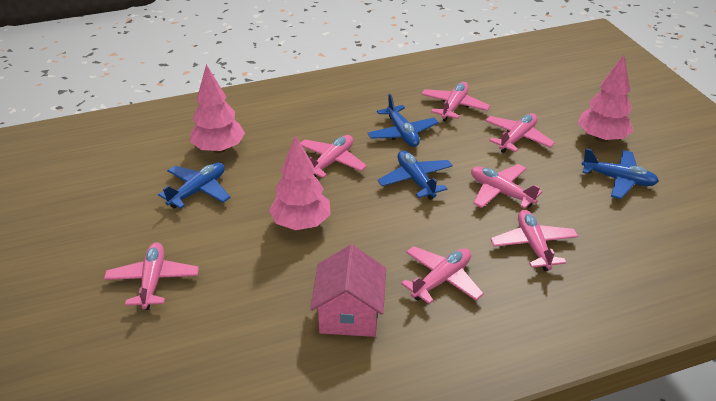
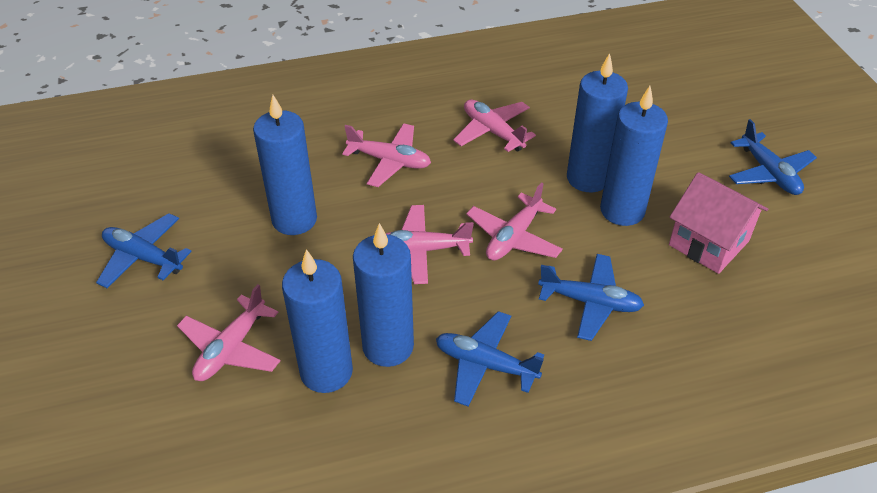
blue candle: none = 0 -> [253,95,317,235] [282,249,353,393] [353,223,414,367] [567,53,628,192] [600,86,668,226] = 5
pink plane: [104,243,199,310] [301,135,367,178] [401,246,484,304] [421,82,490,122] [471,164,542,209] [485,113,555,153] [490,210,578,271] = 7 -> [177,284,281,381] [342,123,431,187] [386,205,474,284] [453,100,536,152] [466,182,563,261] = 5
pink tree: [190,64,245,153] [269,135,331,230] [578,55,634,142] = 3 -> none = 0

